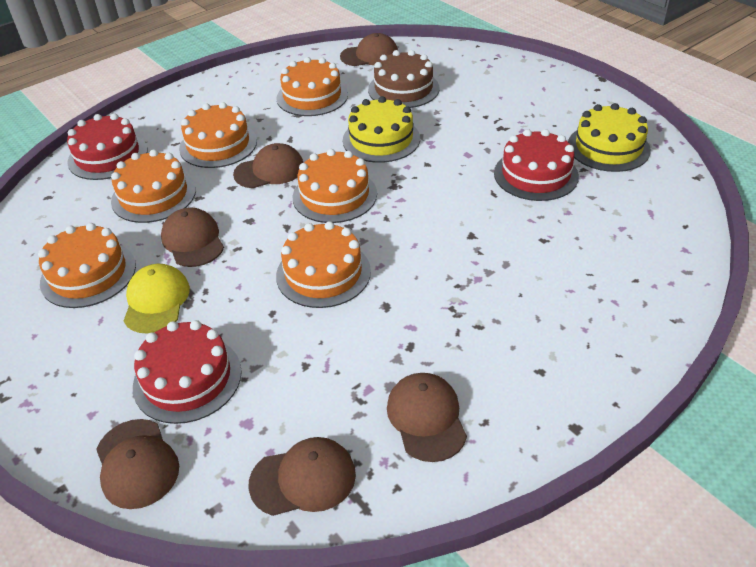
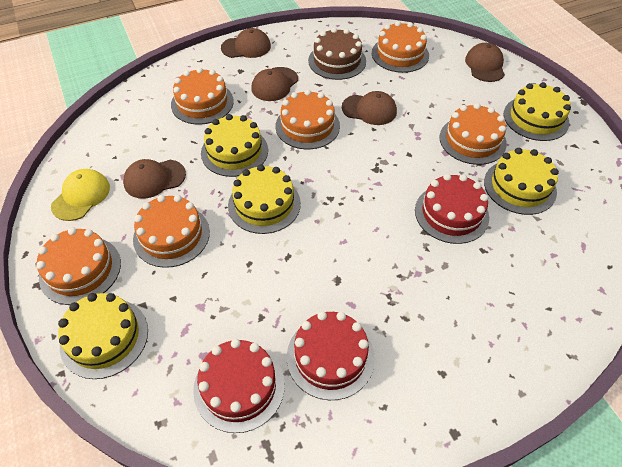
brown cap: [96,419,179,509] [161,208,224,267] [233,143,303,188] [248,437,356,516] [340,33,398,66] [387,373,467,462] = 6 -> [123,159,186,199] [221,28,271,58] [251,67,298,101] [342,91,397,125] [465,43,505,82] = 5
yellow cake: [343,96,420,163] [568,103,651,172] = 2 -> [58,293,148,379] [201,114,268,177] [228,164,301,234] [484,148,559,215] [504,82,571,141] = 5

